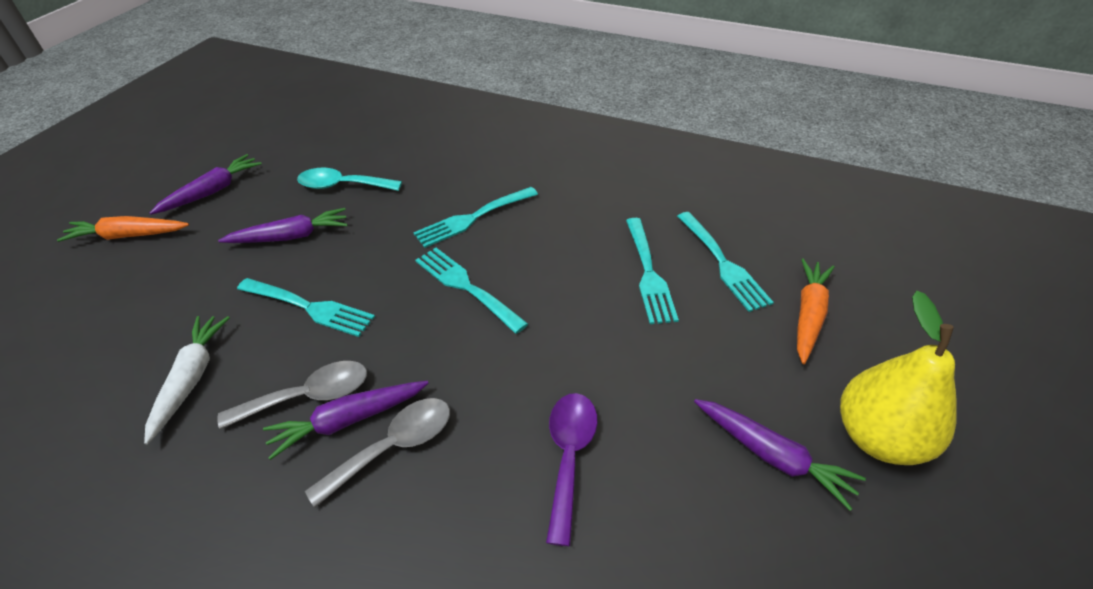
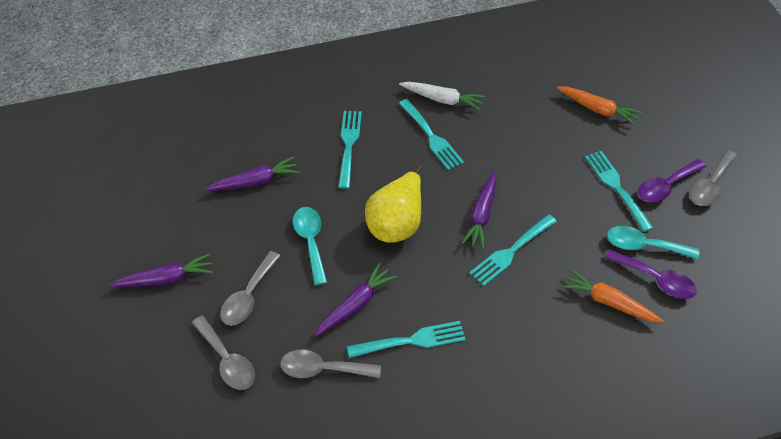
grey spoon: [217,361,367,429] [305,398,450,508] = 2 -> [192,316,255,390] [220,251,280,326] [280,350,381,378] [691,150,738,206] = 4
purple spoon: [546,393,597,546] = 1 -> [605,249,697,299] [638,159,706,202] = 2
turquoise spoon: [297,168,402,191] = 1 -> [293,207,327,285] [607,226,699,259] = 2

